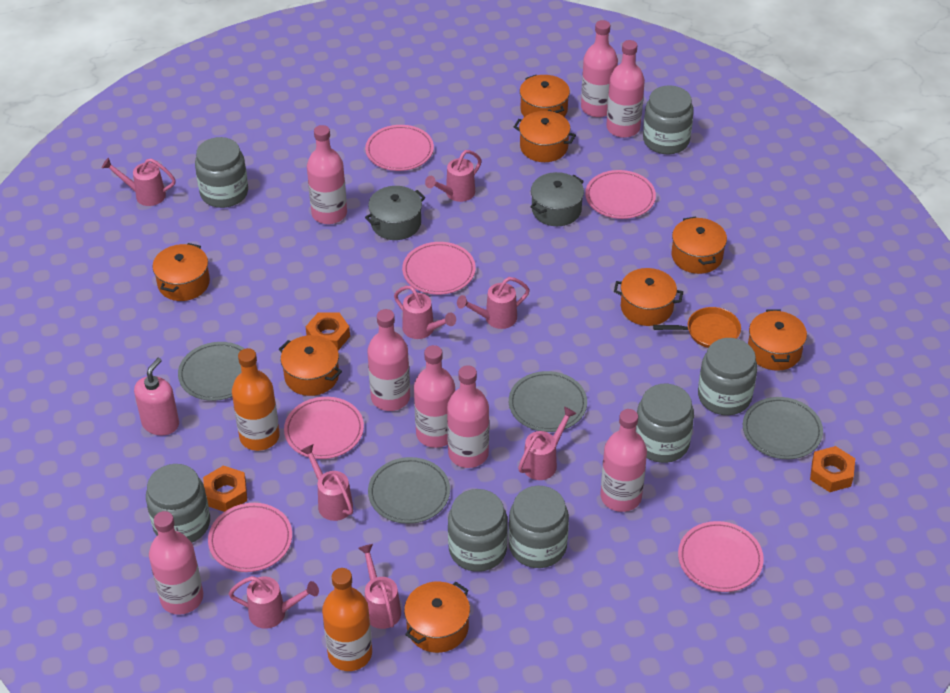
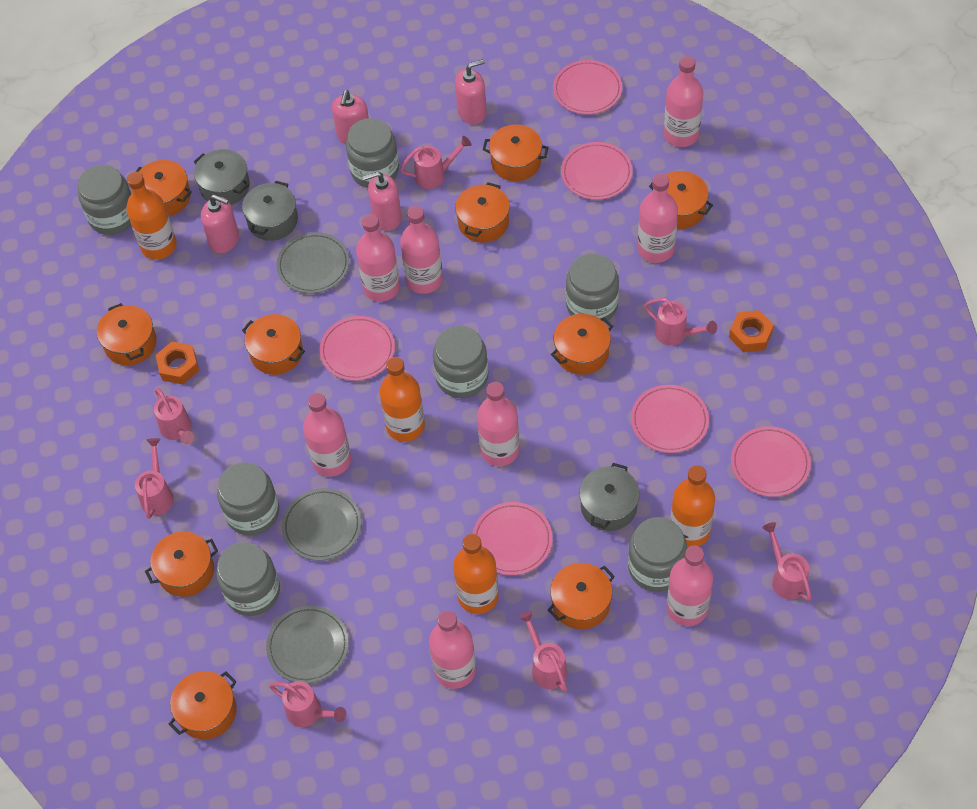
grey plate: [178,342,245,401] [368,457,450,524] [509,371,587,432] [743,397,823,459] = 4 -> [266,606,349,684] [276,232,350,294] [282,488,361,561] = 3
grey pot: [365,186,425,240] [530,172,584,226] = 2 -> [194,149,250,205] [242,181,298,241] [579,463,640,531] = 3
orange bottle: [232,348,280,451] [322,568,372,671] = 2 -> [126,172,177,260] [379,357,425,442] [453,534,499,614] [670,465,715,548] = 4
orange nut: [203,466,247,512] [306,313,350,350] [810,446,855,492] = 3 -> [155,342,199,385] [729,310,774,352] = 2
orange pan: [653,307,741,348] = 1 -> none = 0
orange pot: [152,243,210,301] [279,335,342,396] [404,582,470,653] [514,111,576,162] [520,75,570,117] [614,268,683,326] [672,217,727,274] [748,309,807,371] = 8 -> [97,303,157,365] [135,160,192,216] [145,532,218,597] [169,671,237,740] [242,314,305,375] [455,182,510,243] [483,124,549,181] [548,563,615,629] [551,314,613,375] [649,171,713,229] = 10
pink soap dispenser: [134,358,179,435] = 1 -> [201,195,239,253] [332,90,369,145] [362,171,402,231] [455,59,487,125] = 4
pink watering can: [102,158,176,206] [229,576,319,629] [300,444,353,521] [358,544,401,629] [394,286,456,339] [425,150,482,202] [457,277,530,329] [518,406,577,480] = 8 -> [135,438,174,519] [154,388,194,445] [269,681,346,727] [400,136,472,189] [519,611,567,692] [644,298,717,346] [762,522,812,601] = 7

